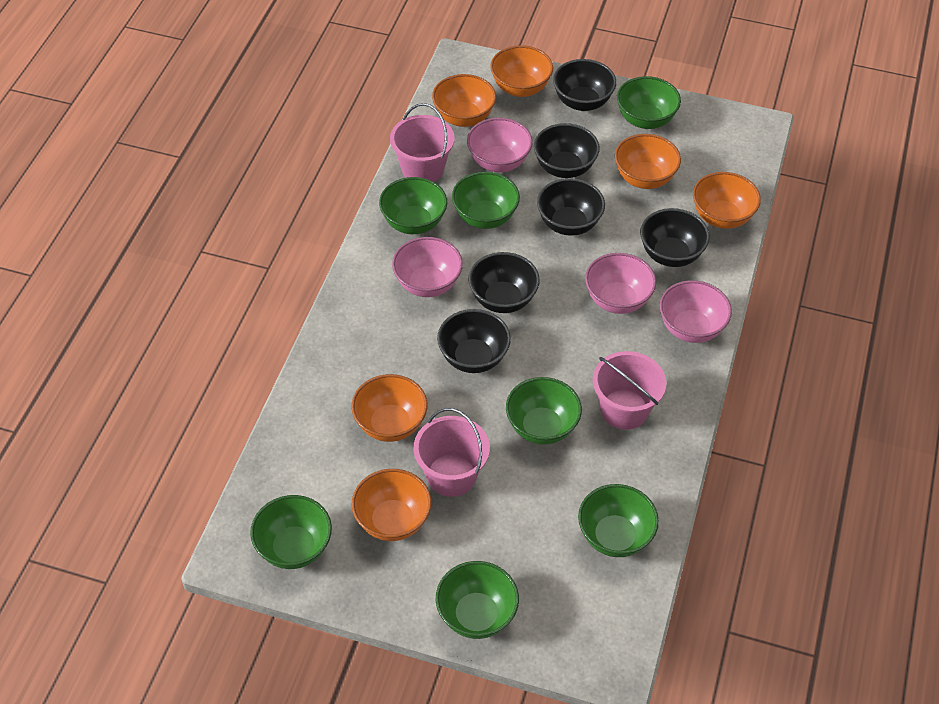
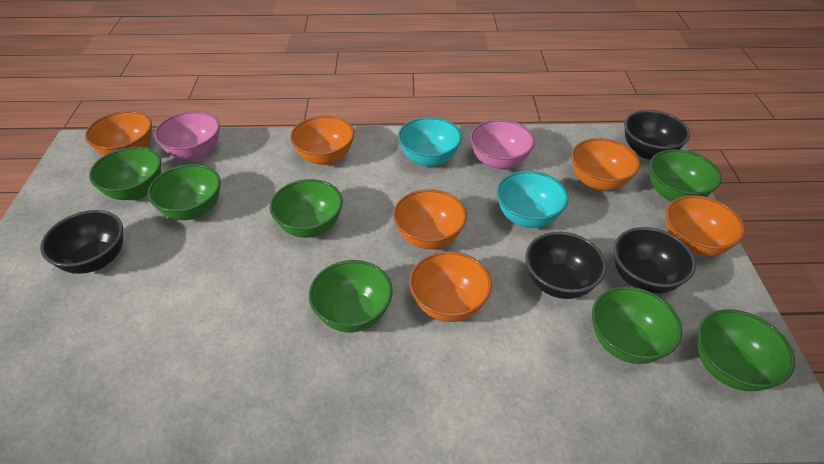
black bowl: [437,309,511,373] [469,252,540,313] [534,123,600,178] [537,178,605,236] [553,59,616,111] [640,208,710,267] = 6 -> [40,210,123,274] [525,232,607,299] [614,227,696,294] [624,110,690,160] = 4
pink bowl: [392,237,463,297] [467,118,533,172] [585,253,656,314] [659,280,732,343] = 4 -> [154,111,220,160] [470,119,535,170] = 2
pink bucket: [390,103,455,182] [414,408,490,497] [593,351,666,430] = 3 -> none = 0
turquoise bowl: none = 0 -> [398,117,462,167] [496,171,568,228] = 2

